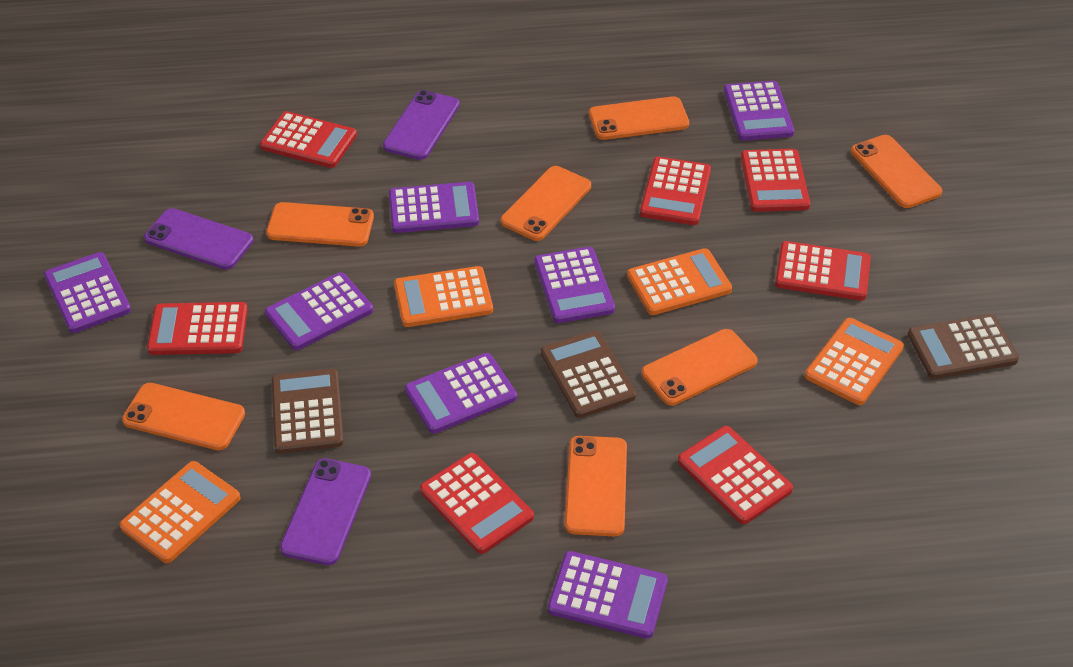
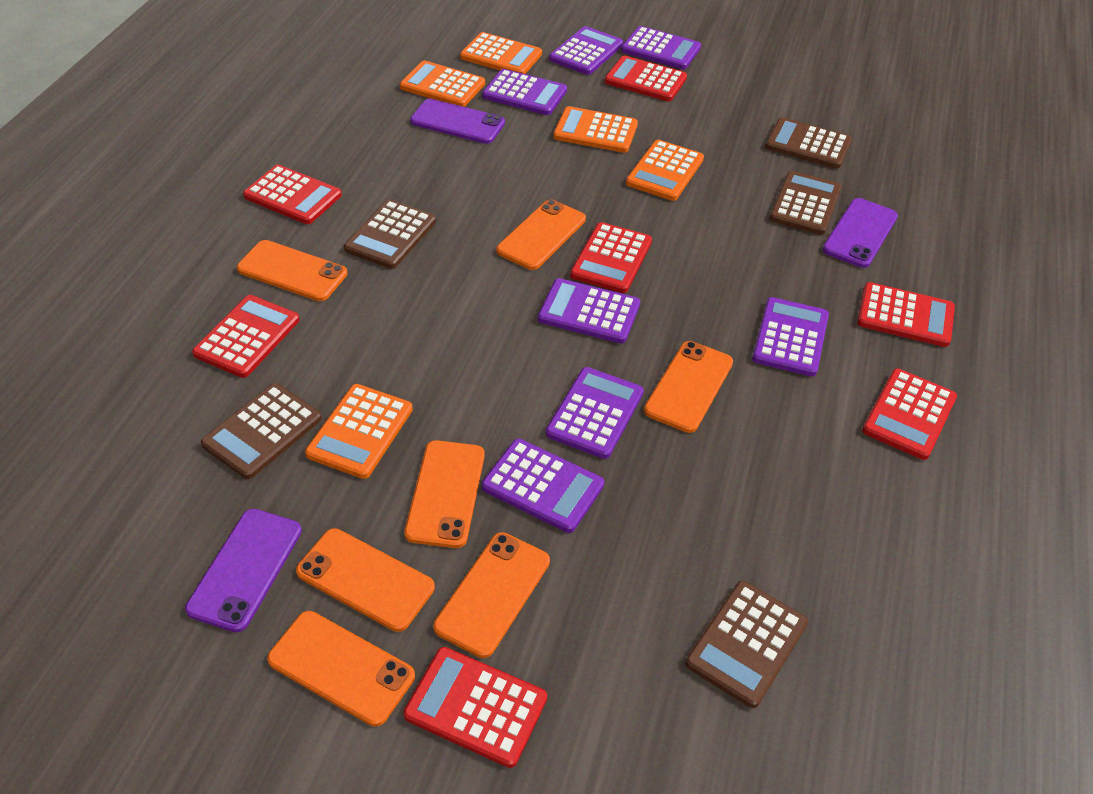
brown calculator: [272,369,344,454] [541,330,636,418] [908,314,1019,379] = 3 -> [201,383,322,479] [344,199,436,269] [685,581,808,708] [765,117,852,169] [769,171,841,235] = 5
orange calculator: [120,461,241,563] [394,266,493,327] [627,248,732,315] [805,318,904,405] = 4 -> [305,384,413,479] [400,60,485,107] [460,32,542,74] [553,106,638,153] [626,140,704,201] = 5

